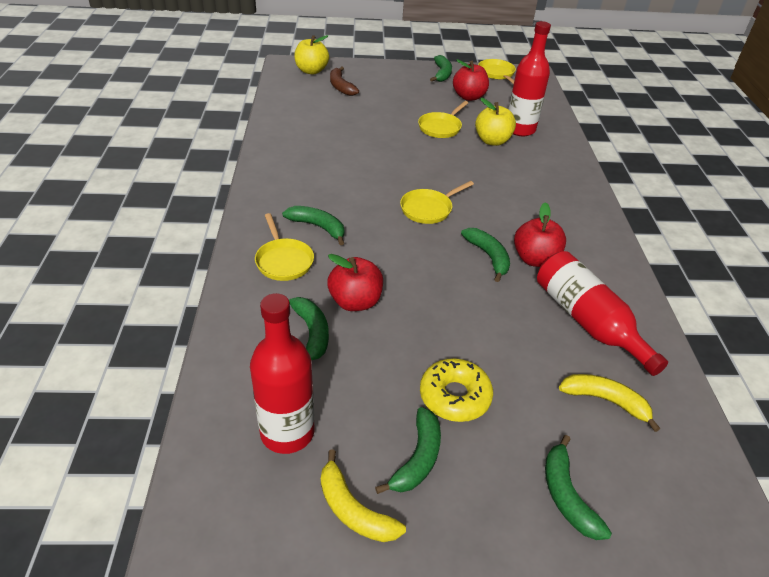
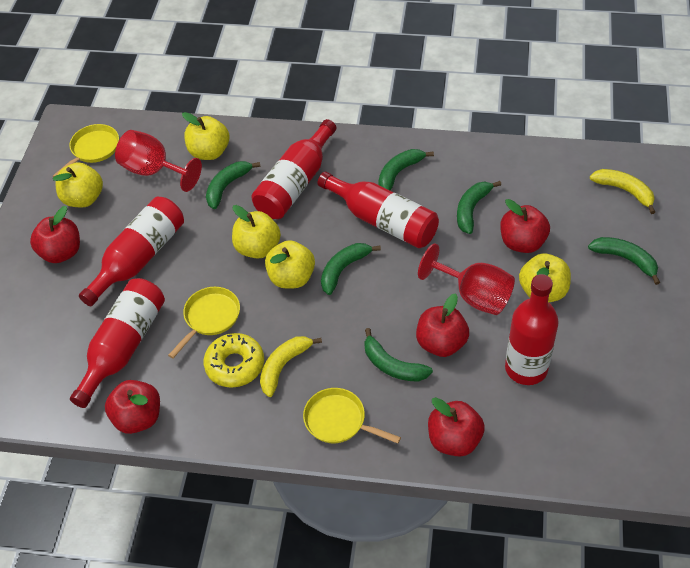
brown banana: [330,66,359,96] = 1 -> none = 0
red apple: [327,254,383,311] [453,59,489,101] [514,202,566,267] = 3 -> [30,206,80,263] [105,380,160,434] [416,293,469,357] [428,397,485,457] [500,199,550,253] = 5
red bottle: [250,293,314,454] [508,21,551,136] [537,251,668,376] = 3 -> [70,278,165,408] [79,197,184,306] [251,119,336,219] [318,172,439,248] [505,274,559,385] = 5
red goblet: none = 0 -> [115,130,202,192] [418,243,515,315] = 2
yellow apple: [294,35,329,74] [475,98,516,146] = 2 -> [53,162,103,207] [182,112,229,160] [232,205,281,259] [265,240,315,289] [519,253,571,302] = 5
yellow pan: [255,213,314,281] [400,181,474,224] [418,101,468,138] [478,59,516,85] = 4 -> [53,124,119,177] [168,287,240,358] [303,388,401,443] = 3

